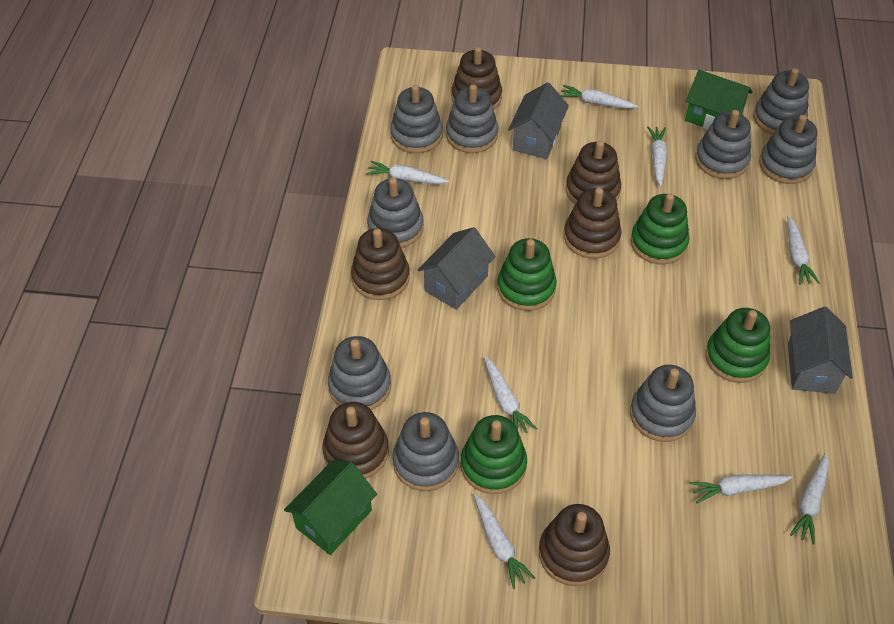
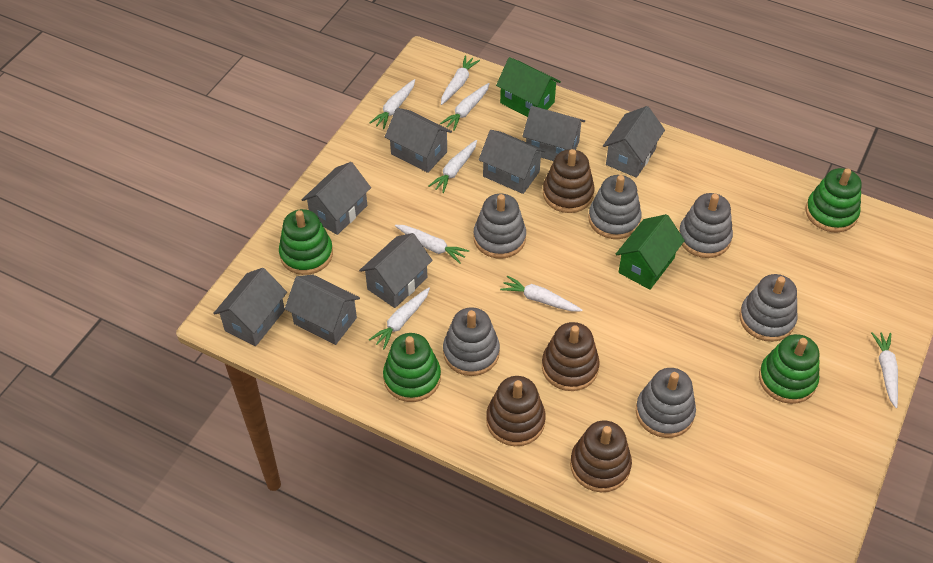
brown stacking toy: [322,402,389,479] [351,228,410,300] [451,47,502,109] [539,504,610,586] [564,188,621,259] [566,140,621,204] = 6 -> [486,376,546,446] [542,322,600,391] [543,149,595,213] [570,421,632,492] = 4
grey house: [418,227,495,310] [508,82,569,159] [788,307,853,394] = 3 -> [213,268,287,346] [285,275,360,345] [302,162,371,235] [359,233,433,308] [385,108,452,173] [479,130,546,194] [523,106,585,161] [603,106,665,178] = 8
grey stacking toy: [328,336,391,410] [367,178,424,248] [390,85,443,153] [393,412,459,491] [446,84,498,153] [630,365,696,442] [695,110,751,179] [753,68,809,135] [759,115,817,184] = 9 -> [443,307,500,376] [474,194,526,259] [588,175,641,239] [636,368,696,438] [679,193,733,258] [739,274,797,342] = 6

